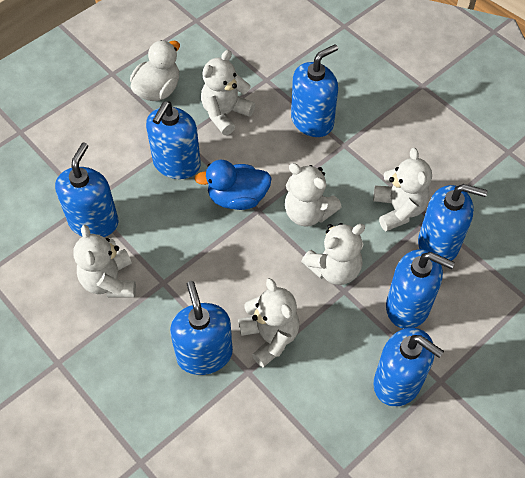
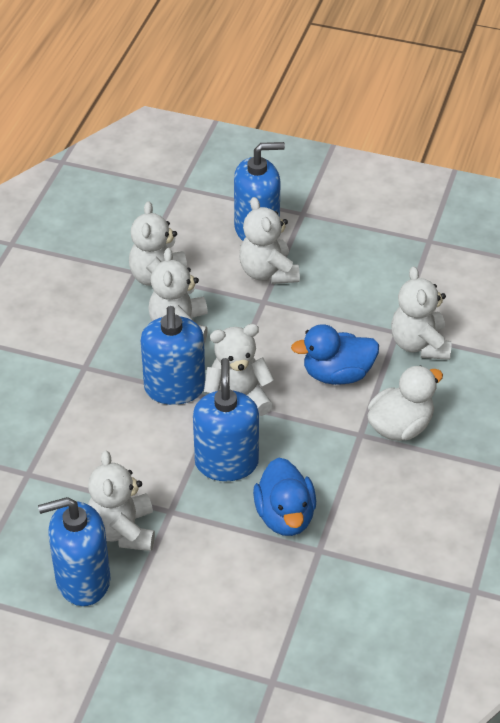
blue duck: [194,160,272,210] = 1 -> [253,457,316,536] [291,324,379,385] = 2
blue soap dispenser: [55,142,119,237] [146,101,201,179] [170,281,233,375] [291,44,338,137] [373,328,444,407] [386,249,455,329] [418,184,488,261] = 7 -> [38,497,110,606] [141,306,205,405] [193,358,259,481] [234,142,285,241] = 4

